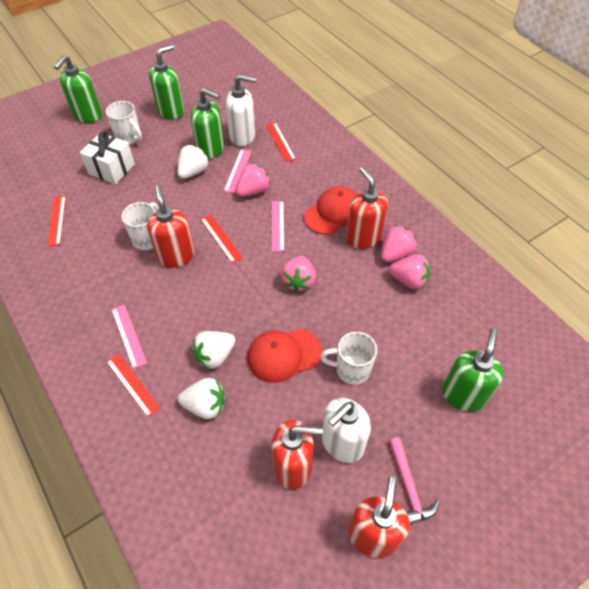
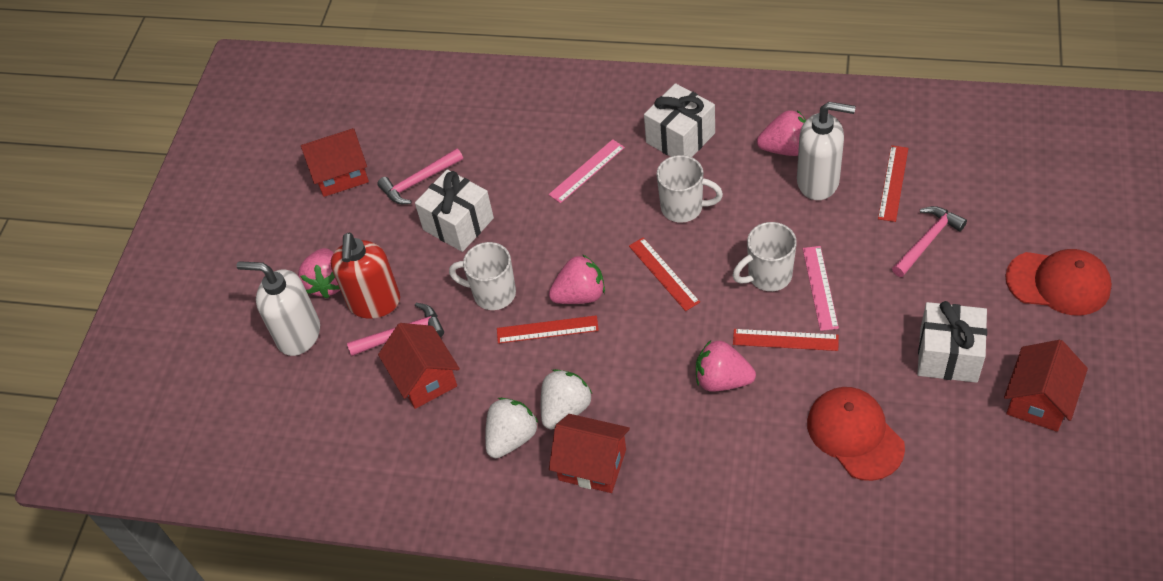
green soap dispenser: [54,55,102,123] [149,45,184,120] [191,88,224,159] [442,328,504,412] = 4 -> none = 0
pink hammer: [389,437,440,524] = 1 -> [347,303,444,356] [377,148,463,204] [892,206,967,277] = 3
pink ruler: [112,305,147,369] [224,149,251,193] [272,201,284,252] = 3 -> [549,139,625,203] [803,246,839,331] = 2
red house: none = 0 -> [301,128,369,197] [378,323,460,409] [549,414,630,493] [1004,340,1088,432] = 4
red soap dispenser: [147,185,195,268] [272,420,323,490] [346,167,388,249] [348,477,410,558] = 4 -> [331,233,400,319] = 1
white gift: [80,131,135,185] = 1 -> [415,169,494,252] [644,83,715,157] [917,301,987,383] = 3
white strawberry: [178,145,209,179] [178,378,224,419] [192,331,235,369] = 3 -> [485,398,538,458] [541,369,592,429] = 2

